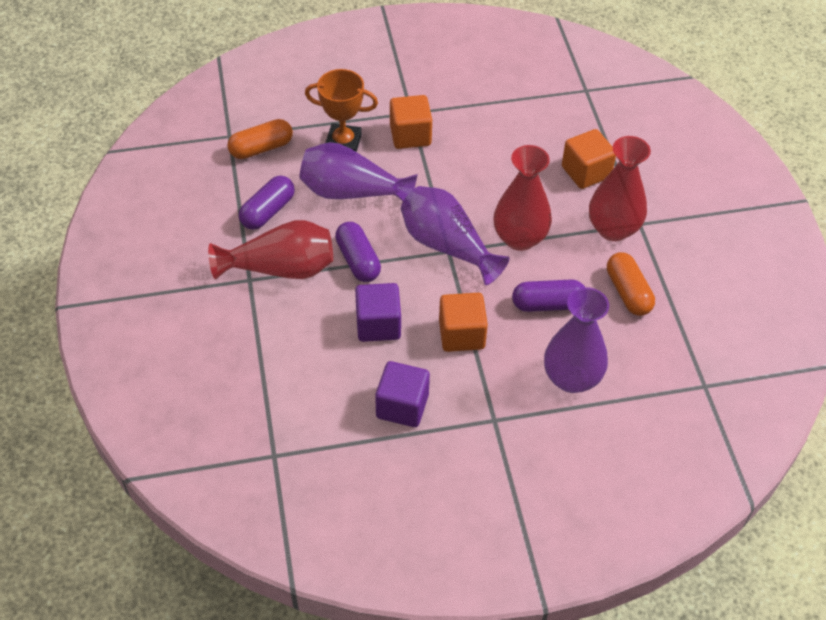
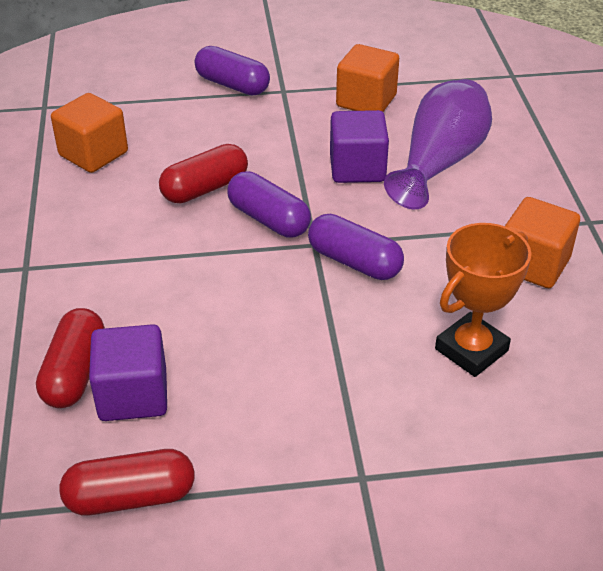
orange capsule: [228,119,293,159] [607,252,655,316] = 2 -> none = 0
purple vase: [299,142,418,201] [401,186,510,285] [544,287,609,393] = 3 -> [384,79,492,209] = 1
red capsule: none = 0 -> [36,308,105,408] [59,449,195,515] [159,144,248,203] = 3
red vase: [208,220,333,279] [494,145,552,251] [589,136,651,241] = 3 -> none = 0

